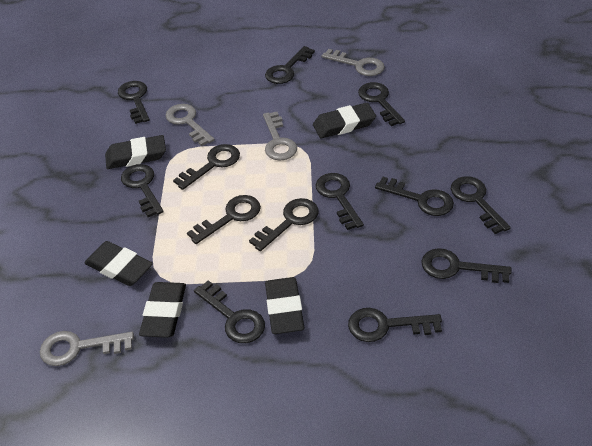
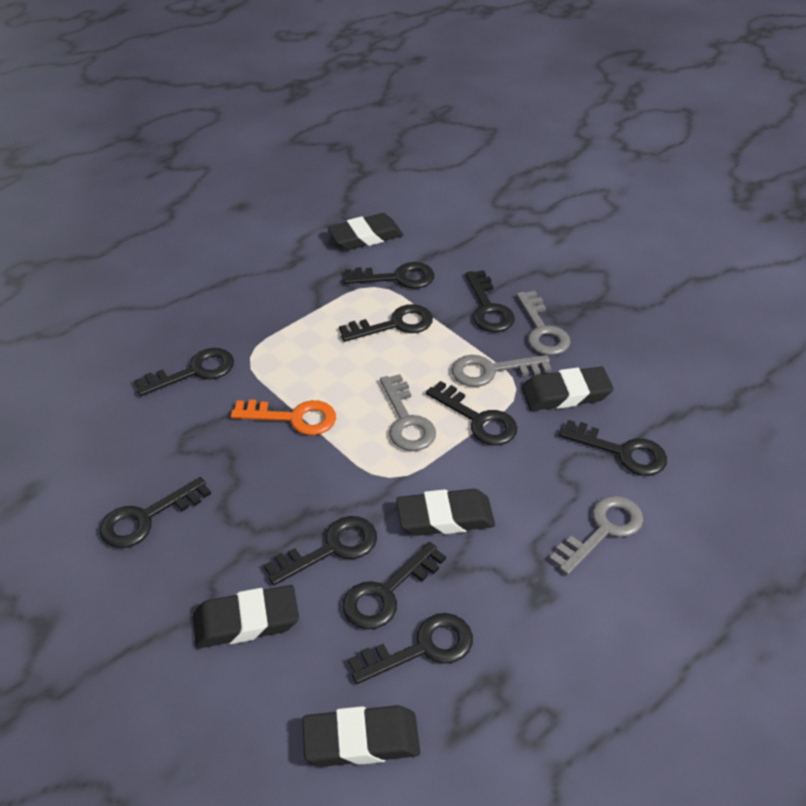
black key: [118,81,150,124] [121,164,164,217] [173,144,240,190] [187,195,261,244] [194,280,265,343] [249,198,319,251] [265,46,315,84] [316,173,364,230] [348,308,442,342] [358,82,405,126] [375,177,454,216] [421,248,512,283] [451,176,511,234] = 13 -> [100,477,211,548] [134,348,234,396] [264,516,377,586] [339,304,433,342] [343,542,446,629] [344,262,434,289] [348,613,473,684] [426,381,517,445] [466,270,515,332] [559,420,667,476] = 10
orange key: none = 0 -> [231,399,336,435] = 1

